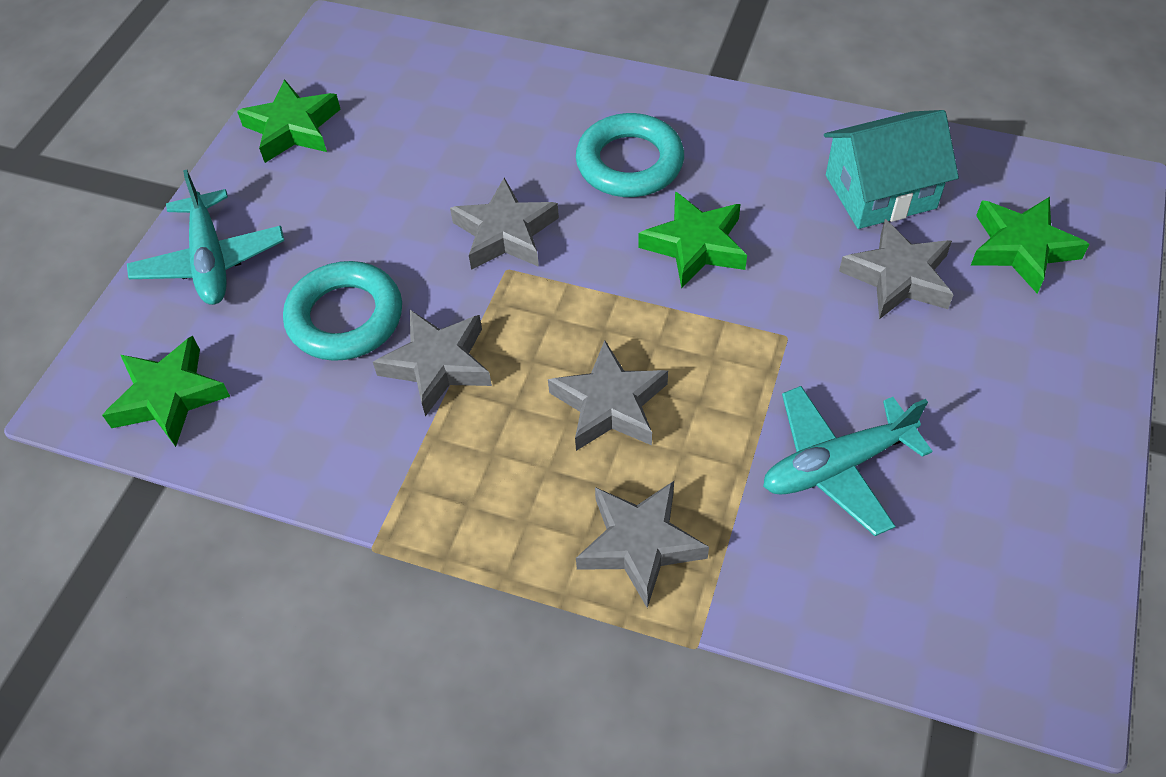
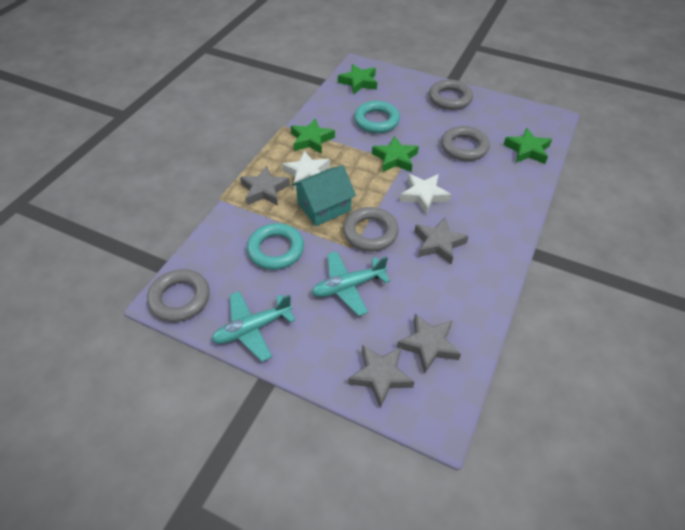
grey ring: none = 0 -> [147,269,210,322] [343,207,399,251] [429,79,473,110] [441,126,490,161] = 4
grey star: [373,310,492,416] [450,178,559,270] [548,340,668,451] [576,481,709,608] [839,219,954,319] = 5 -> [240,166,290,206] [348,345,414,408] [397,314,461,374] [414,217,469,264] = 4
white star: none = 0 -> [282,151,330,190] [400,174,451,214] = 2

